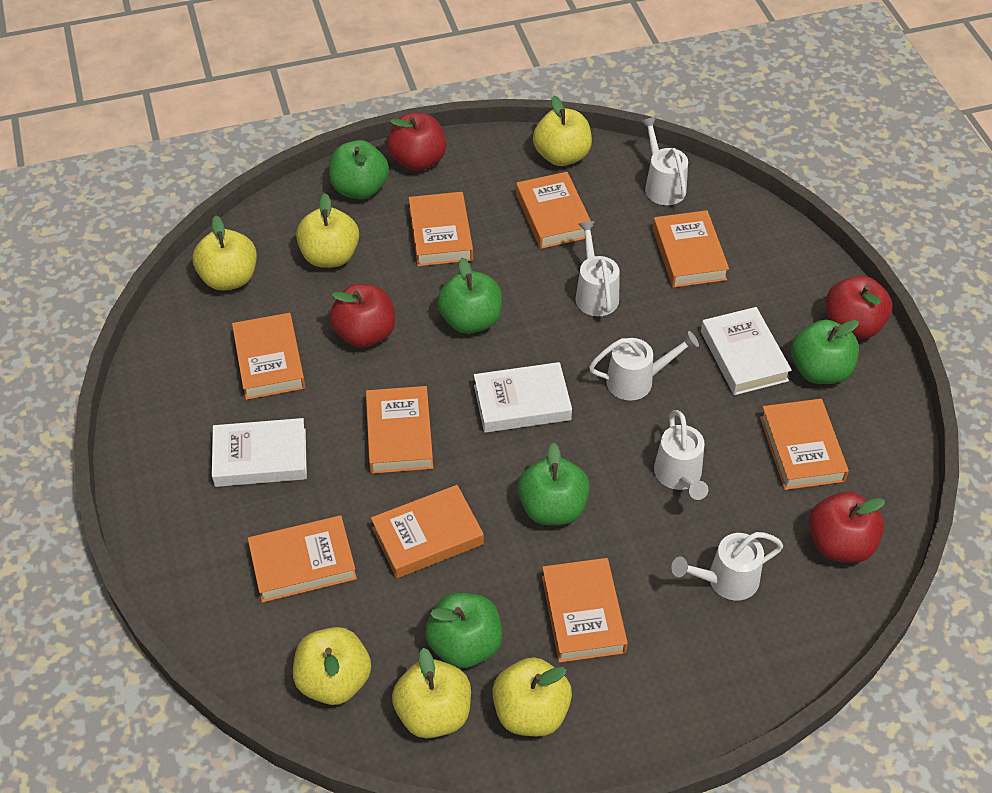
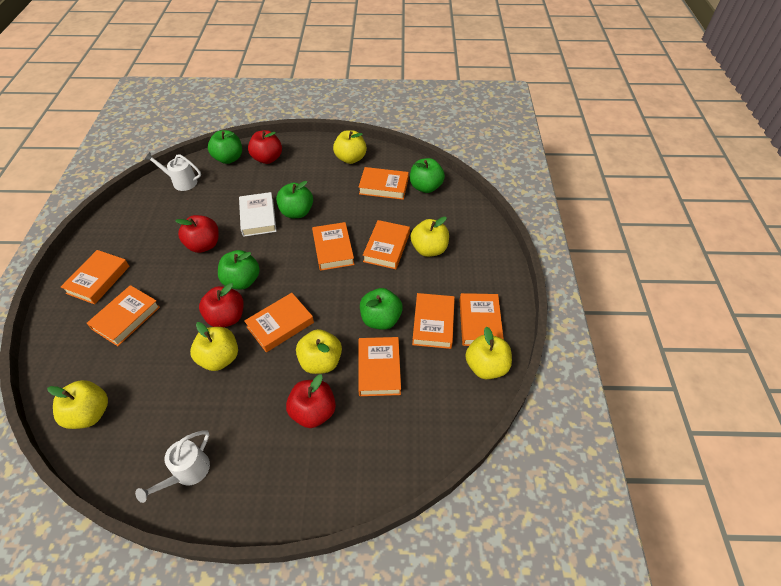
white book: [212,418,307,487] [474,362,572,433] [701,307,792,395] = 3 -> [239,192,277,237] = 1
white watering can: [575,221,620,316] [589,331,699,401] [641,117,688,205] [654,410,708,500] [671,532,783,600] = 5 -> [135,430,210,503] [144,152,201,191] = 2

